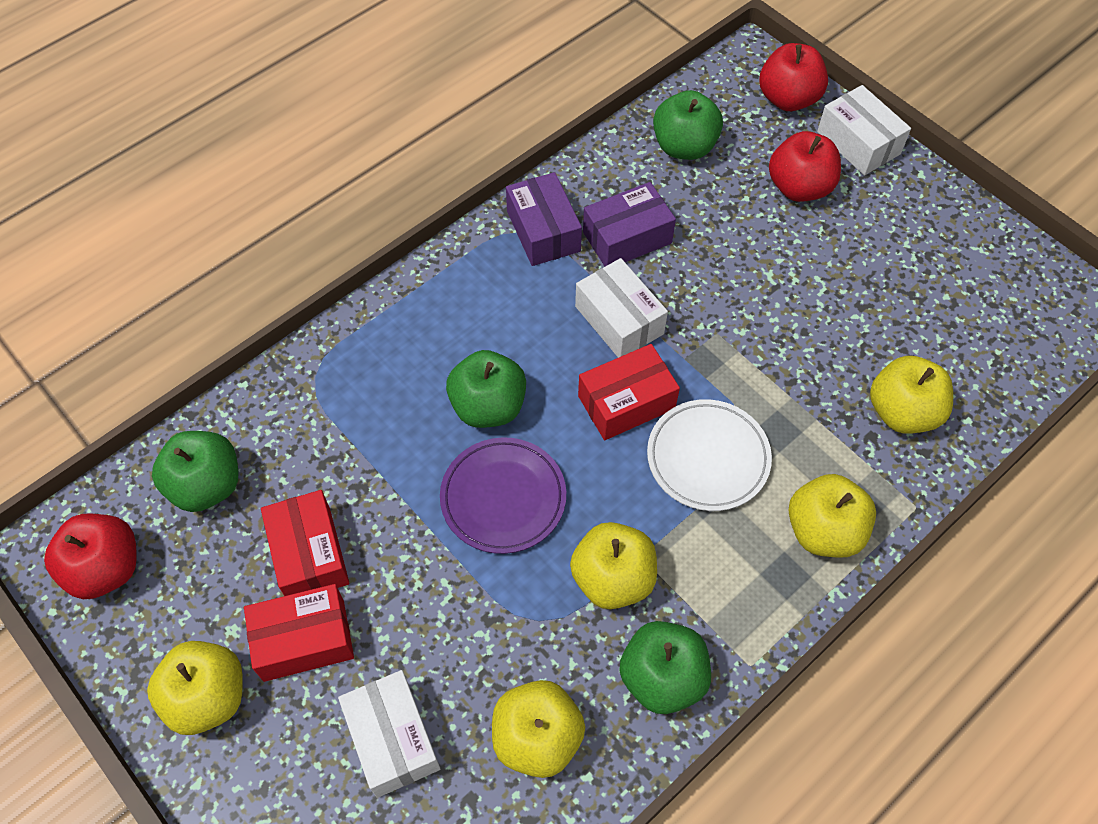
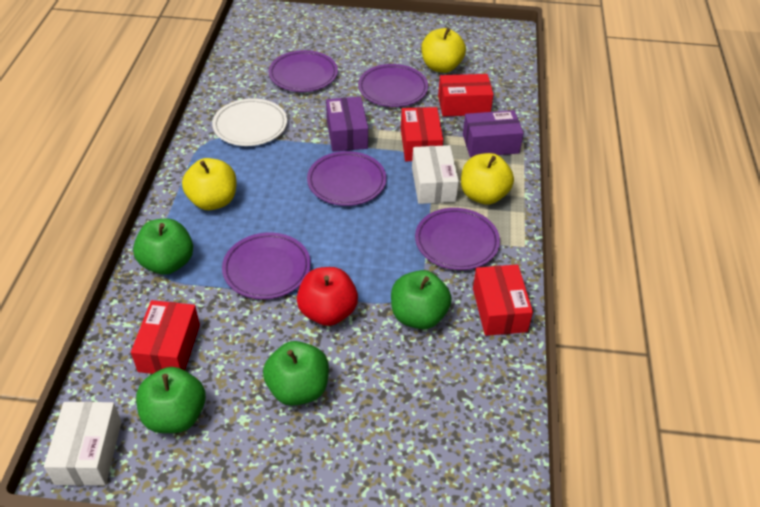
purple plate: [440,437,566,554] = 1 -> [222,232,311,299] [269,50,338,92] [307,151,386,206] [358,64,428,107] [415,208,500,270] = 5
red apple: [44,513,137,599] [759,43,828,111] [769,131,841,202] = 3 -> [297,267,358,326] = 1
red box: [244,584,354,682] [261,490,349,596] [578,344,680,440] = 3 -> [131,300,200,374] [401,107,443,161] [438,74,494,117] [473,264,533,336] = 4
white box: [338,670,440,798] [575,258,668,358] [817,85,911,175] = 3 -> [44,401,122,486] [412,145,459,204] = 2
yellow apple: [147,641,243,735] [492,680,585,778] [570,522,657,609] [788,474,876,558] [870,356,953,434] = 5 -> [182,158,236,210] [421,28,466,73] [461,153,514,205] = 3

